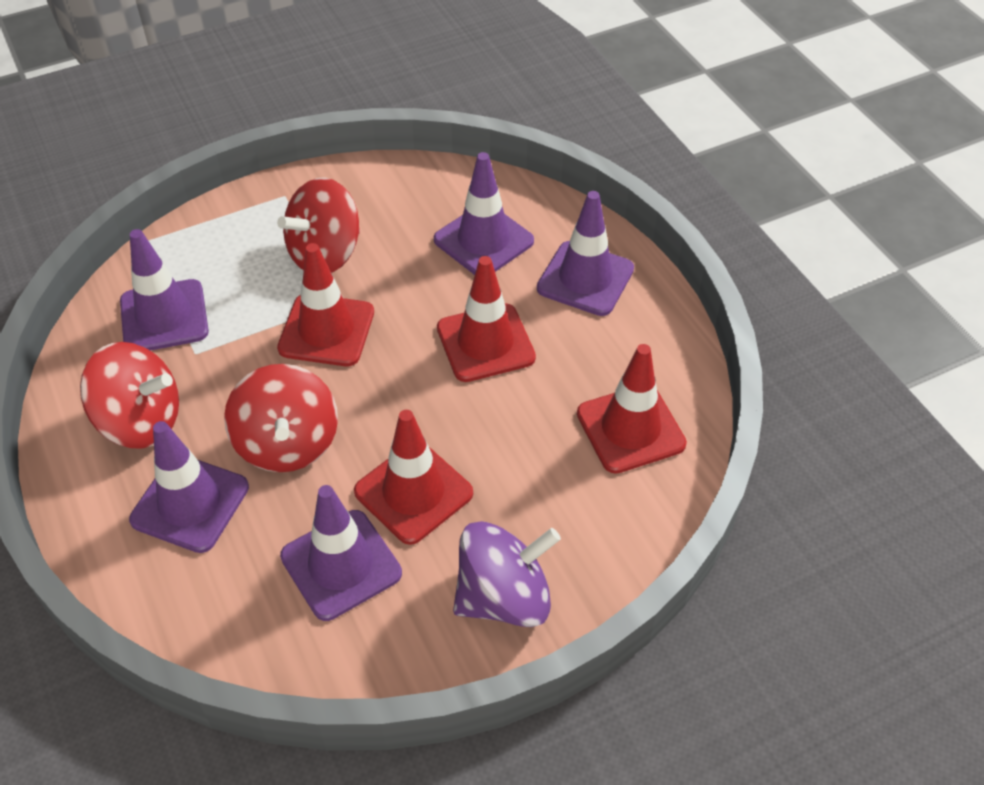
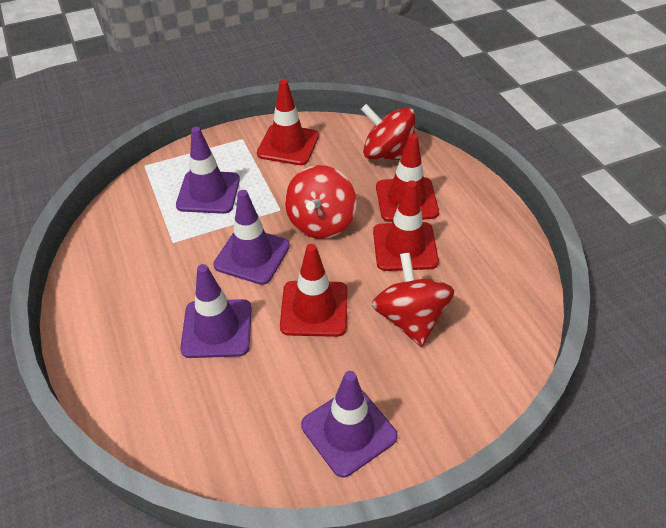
purple spinning top: [453,521,561,627] = 1 -> none = 0
purple traffic cone: [120,229,209,351] [129,421,249,553] [280,485,402,621] [434,152,534,275] [537,191,634,316] = 5 -> [176,126,240,214] [180,264,252,358] [213,190,290,285] [301,371,398,477] = 4

